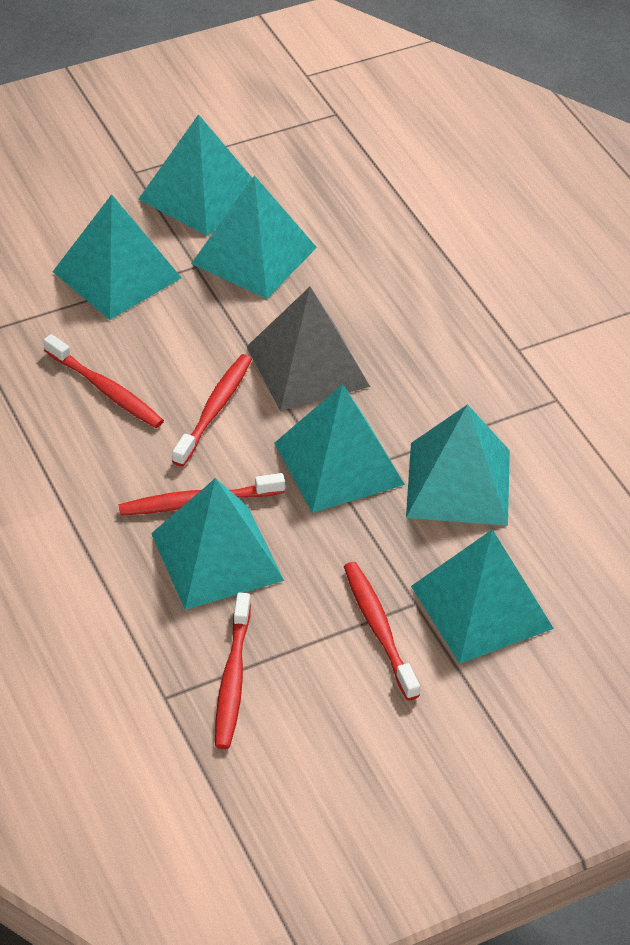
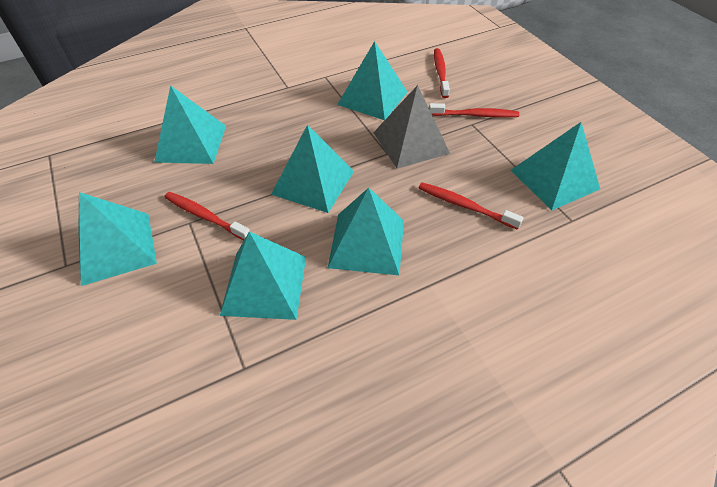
red toothbrush: [44,334,164,428] [119,473,285,516] [172,354,252,467] [215,592,251,749] [344,562,420,700] = 5 -> [164,192,250,240] [419,183,524,230] [429,103,519,118] [434,48,450,98] = 4

